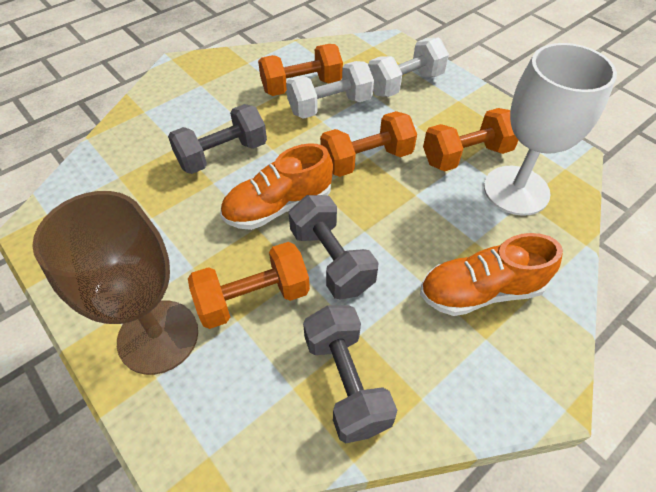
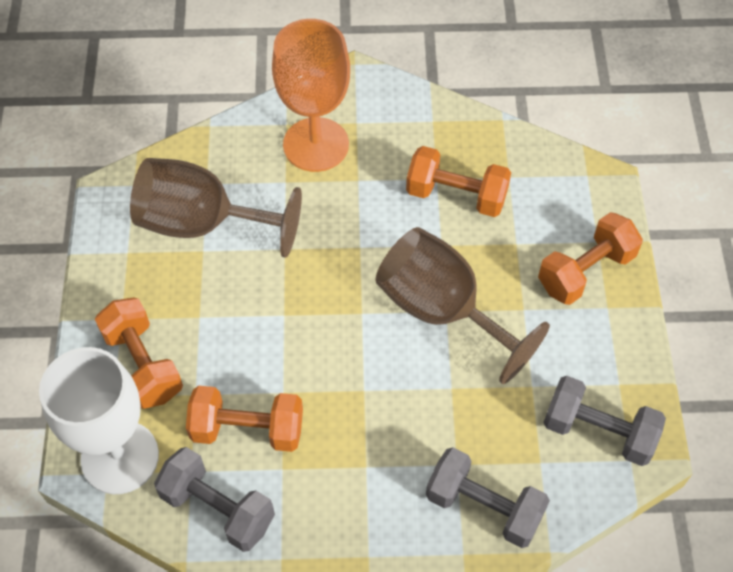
brown goblet: [32,191,198,375] = 1 -> [130,158,302,258] [376,227,550,384] = 2
orange goblet: none = 0 -> [272,19,350,172] = 1
orange shoe: [220,143,333,230] [420,233,563,316] = 2 -> none = 0
white dumbbell: [286,61,374,119] [368,37,449,97] = 2 -> none = 0

